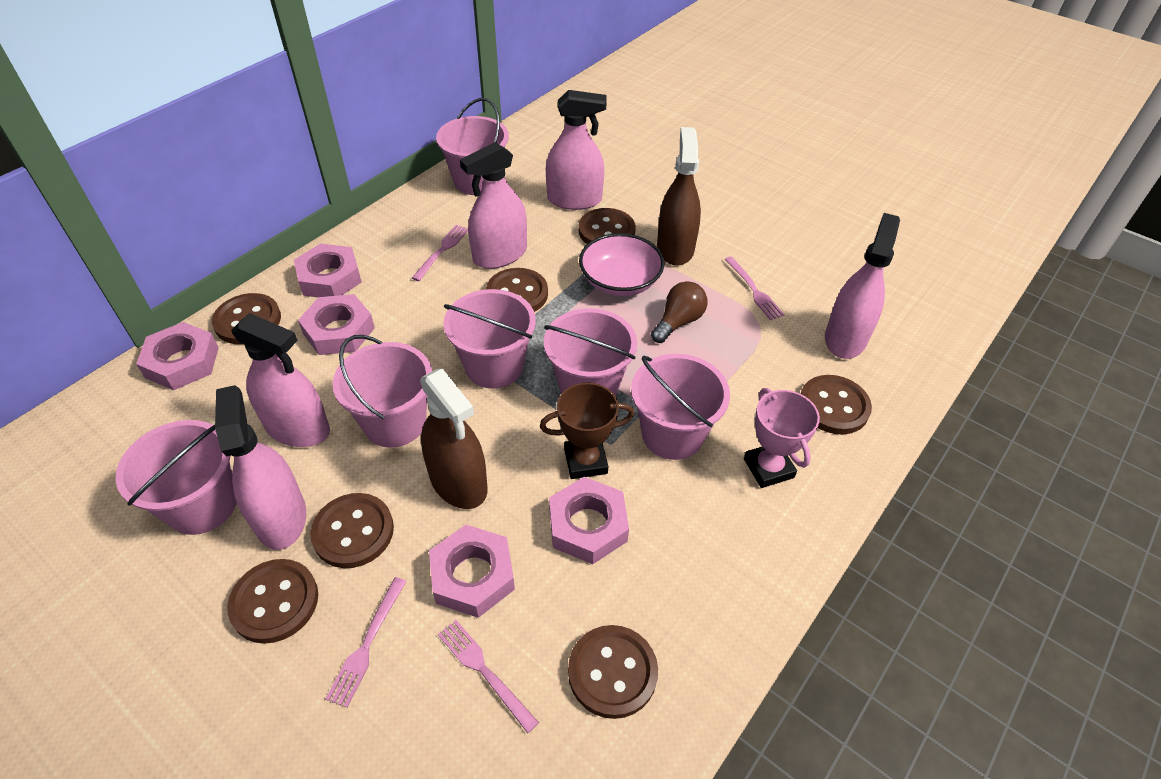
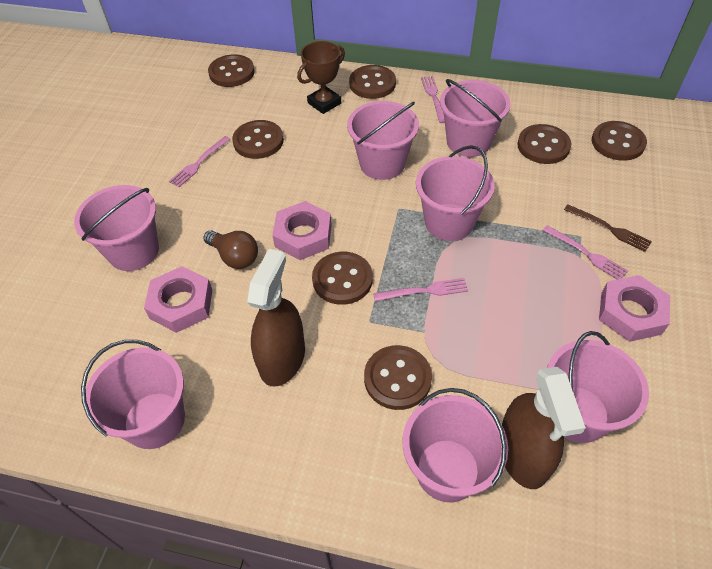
brown fork: none = 0 -> [564,204,652,252] = 1
pink bowl: [579,233,664,296] = 1 -> none = 0
pink bucket: [116,420,237,535] [332,335,432,448] [436,98,509,195] [443,289,536,388] [544,308,637,396] [631,354,730,460] = 6 -> [74,185,159,271] [81,340,185,449] [347,101,419,180] [403,388,508,502] [416,145,495,241] [440,79,511,157] [547,331,649,443] = 7
pink nut: [136,322,219,390] [294,243,362,297] [298,294,375,355] [429,525,515,618] [549,477,629,564] = 5 -> [144,266,212,333] [272,201,332,260] [599,275,670,342] = 3
pink spray bottle: [215,385,306,550] [231,313,330,447] [460,142,527,269] [546,90,607,210] [825,213,900,359] = 5 -> none = 0
pink trophy: [744,388,820,488] = 1 -> none = 0

